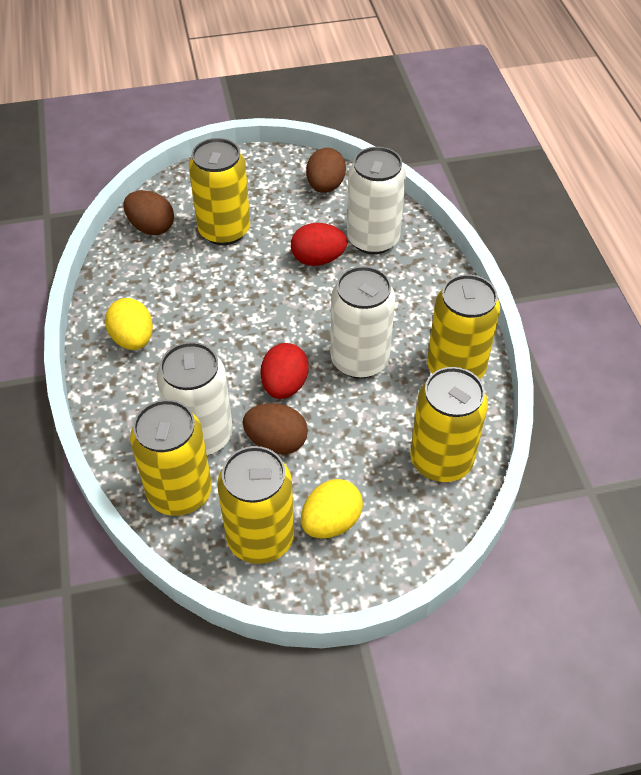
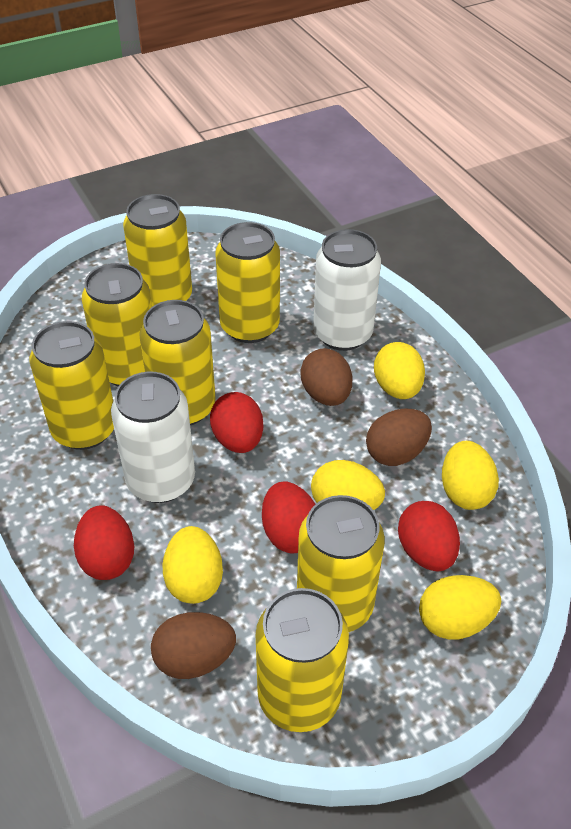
red egg: [261,343,309,399] [291,223,348,266] = 2 -> [74,506,134,580] [210,392,263,453] [262,482,316,554] [398,501,460,571] = 4
white can: [157,342,233,455] [331,266,395,379] [347,147,406,254] = 3 -> [111,372,195,503] [313,229,381,351] = 2
yellow can: [130,400,212,516] [189,138,250,245] [217,446,294,564] [410,367,488,482] [427,274,500,379] = 5 -> [30,321,114,450] [82,263,152,386] [123,194,192,307] [139,300,216,426] [215,222,280,343] [256,588,349,732] [297,495,385,632] = 7
yellow egg: [105,298,153,350] [301,479,363,539] = 2 -> [162,526,223,604] [311,460,385,510] [374,342,425,399] [419,575,501,640] [442,441,499,510] = 5

